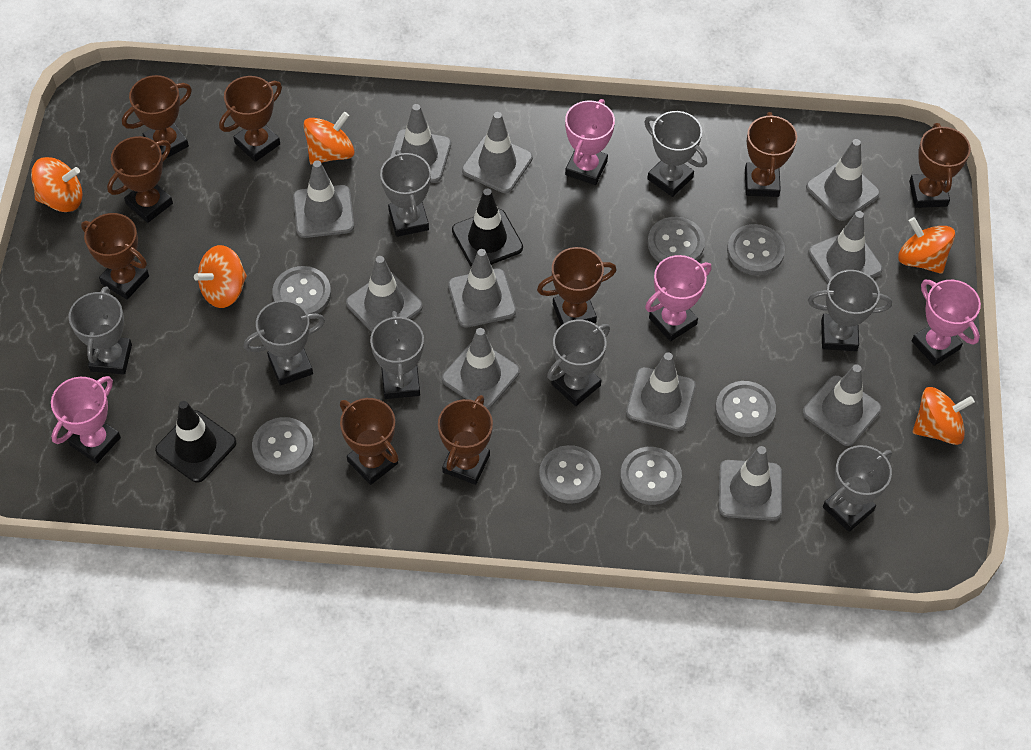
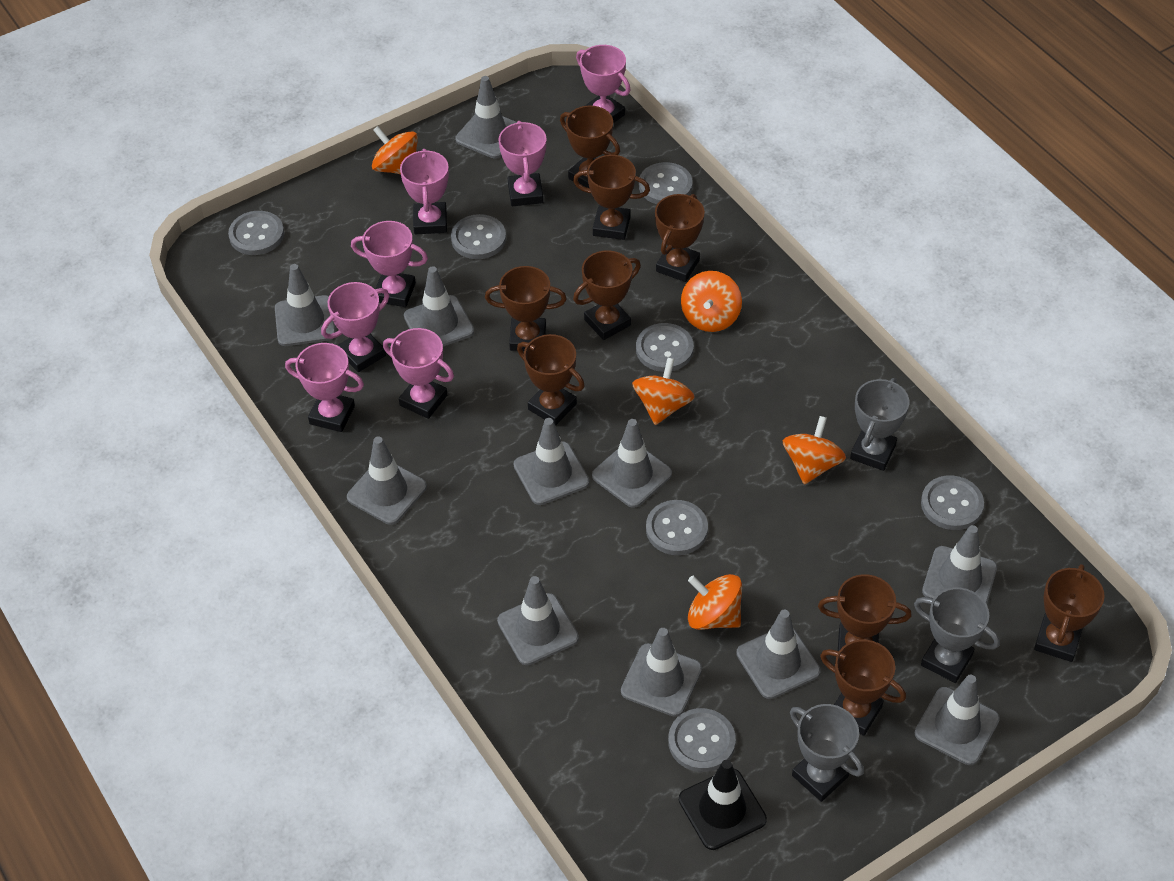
black traffic cone: [155,401,236,483] [452,188,523,267] = 2 -> [679,760,767,850] = 1
grey trophy: [69,287,132,374] [244,300,325,386] [370,311,424,399] [380,150,431,237] [547,319,610,406] [644,111,707,197] [808,270,892,351] [823,445,892,532] = 8 -> [790,704,864,802] [850,378,909,471] [914,588,1000,683] = 3
pink trophy: [51,376,121,463] [565,99,615,185] [645,255,711,342] [912,280,981,366] = 4 -> [285,343,364,432] [321,282,389,372] [351,221,428,307] [383,328,454,419] [400,149,449,234] [499,121,546,206] [576,45,631,123] = 7

